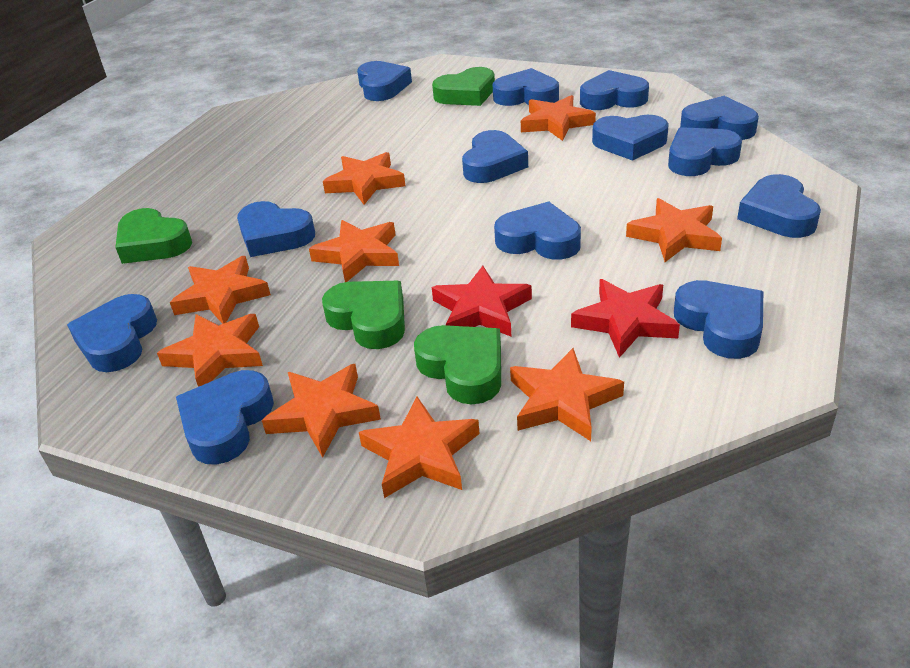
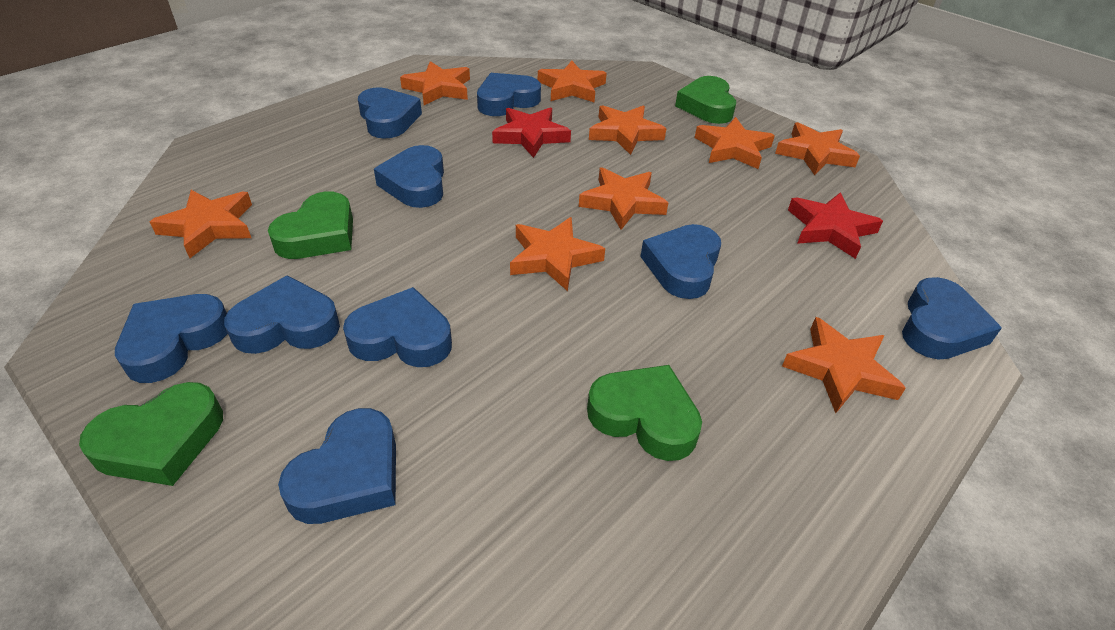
blue heart: [67,294,157,372] [176,370,274,465] [237,201,315,257] [357,61,412,101] [462,130,528,183] [493,68,559,106] [494,202,581,260] [580,70,649,110] [592,115,669,161] [668,127,742,176] [674,280,763,359] [680,96,759,140] [737,174,821,238] = 13 -> [115,294,228,383] [224,275,340,354] [278,408,396,524] [343,287,452,367] [358,87,422,139] [374,145,444,208] [477,73,541,116] [641,224,721,299] [902,277,1002,359] = 9

